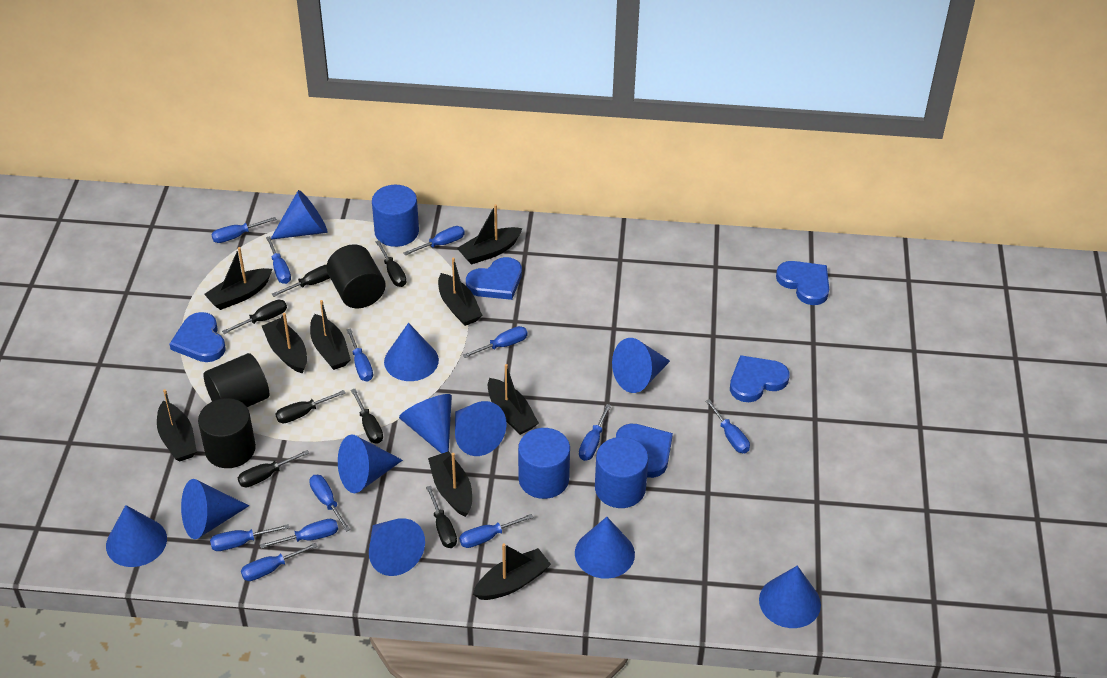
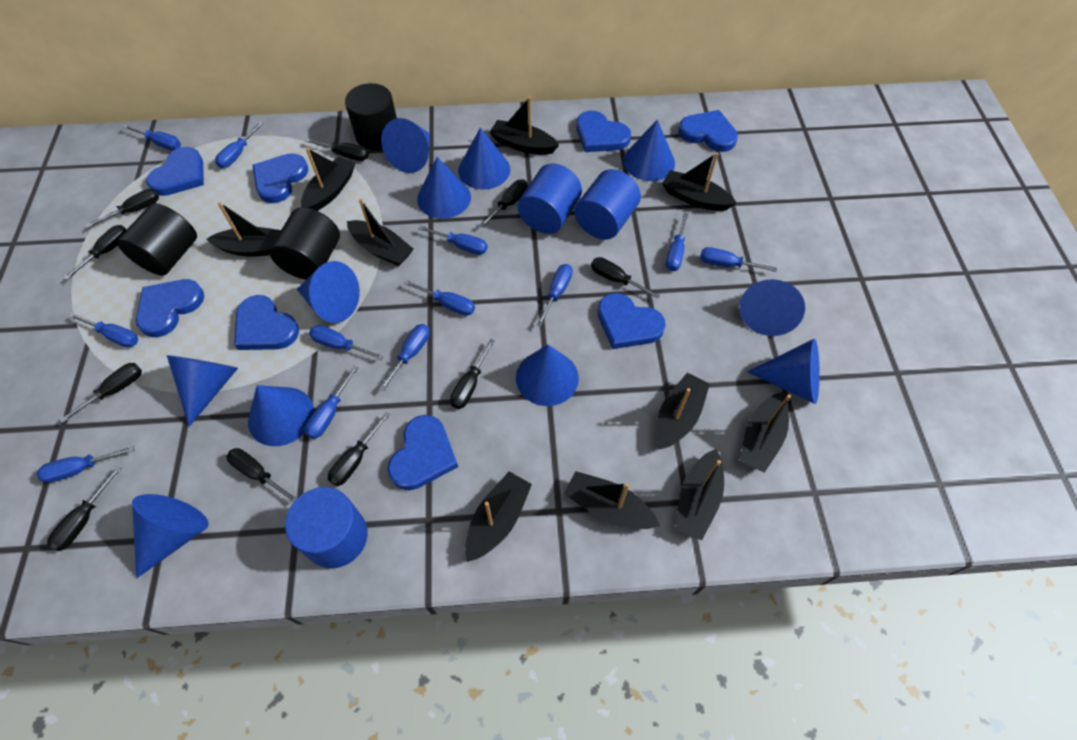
black boat: [157,389,197,462] [204,247,272,310] [262,313,307,374] [310,300,351,370] [428,451,472,517] [438,258,483,326] [457,204,523,265] [473,543,551,600] [488,364,539,435] = 9 -> [207,202,281,257] [301,148,355,211] [347,199,413,266] [465,471,532,562] [489,97,559,155] [564,471,660,529] [656,373,710,450] [662,153,737,211] [675,449,724,540] [739,392,791,473] = 10
black screwdriver: [222,300,287,334] [238,450,309,487] [272,264,330,297] [276,390,346,423] [351,389,383,444] [376,240,406,287] [426,486,457,548] = 7 -> [47,466,121,551] [59,363,142,423] [64,225,127,280] [86,189,159,228] [227,448,297,503] [305,139,369,161] [328,412,390,486] [450,339,495,409] [479,180,528,227] [591,257,660,299] = 10
blue heart: [169,312,226,362] [466,257,522,300] [616,424,673,478] [730,355,790,402] [776,261,829,305] = 5 -> [136,279,204,337] [146,147,204,196] [234,295,299,350] [253,153,308,203] [387,415,458,490] [576,111,631,152] [598,293,666,349] [678,110,738,152] = 8

